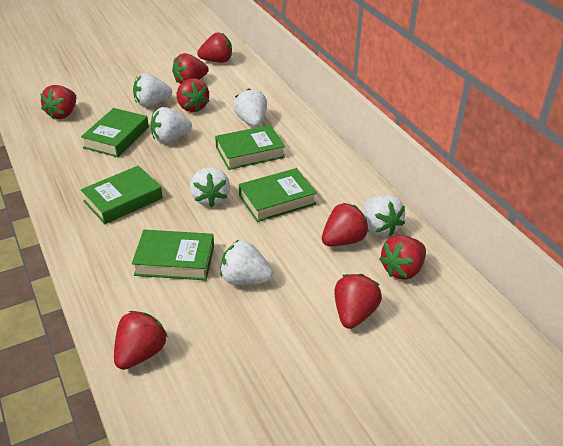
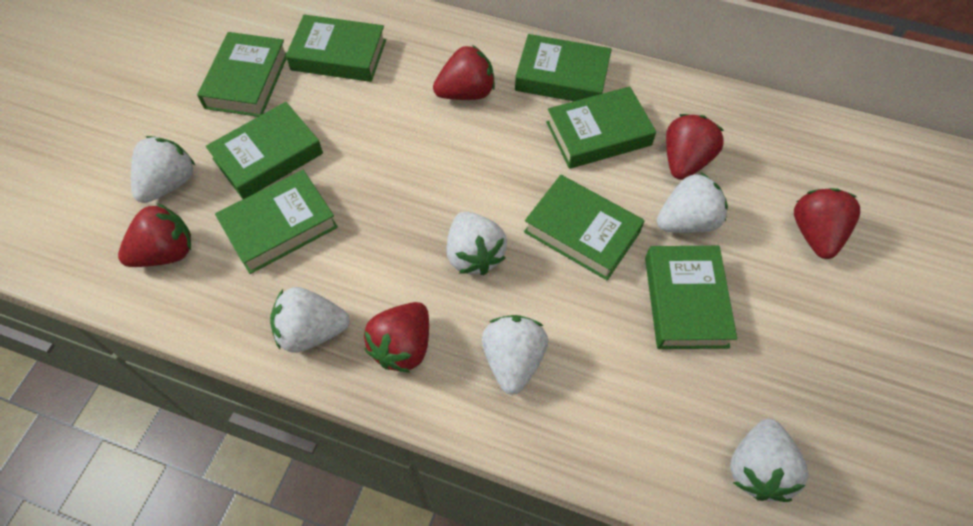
green book: [81,108,149,157] [81,166,163,224] [132,230,214,280] [215,125,285,170] [239,168,317,222] = 5 -> [197,32,287,117] [206,102,323,199] [215,170,338,274] [286,15,386,82] [515,34,612,101] [524,175,645,280] [546,86,656,169] [645,246,737,349] = 8
red strawberry: [40,85,76,119] [114,311,168,370] [172,53,209,84] [177,78,209,112] [197,32,232,63] [322,203,369,246] [334,274,382,329] [379,235,426,280] = 8 -> [118,203,191,267] [364,302,429,373] [433,45,495,100] [666,114,724,180] [794,188,860,259] = 5

